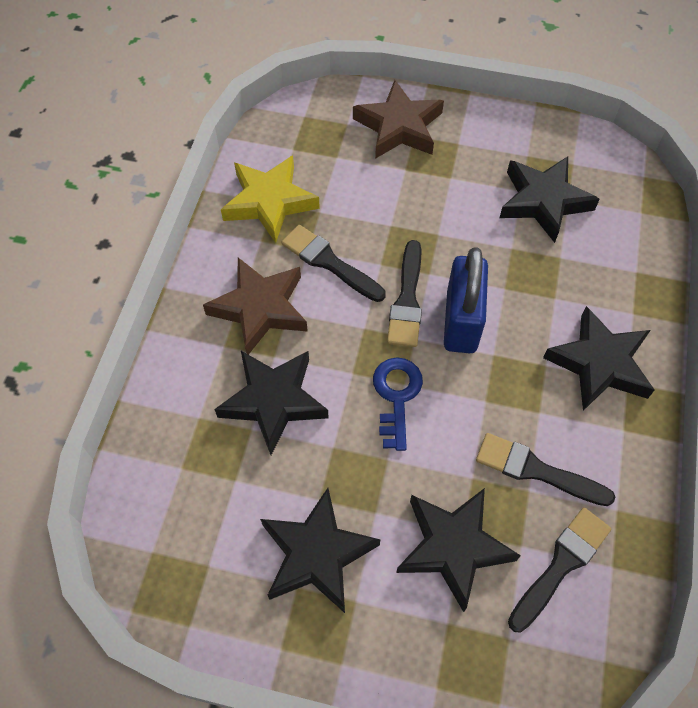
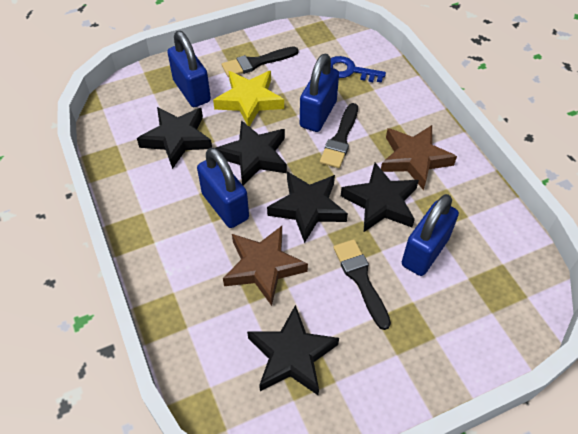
black brush: [281,225,386,302] [387,240,422,347] [476,433,615,506] [508,507,611,632] = 4 -> [222,46,299,77] [320,103,358,168] [333,239,391,330] = 3
blue padlock: [444,247,488,353] = 1 -> [167,31,211,107] [197,147,249,228] [300,53,339,132] [402,194,459,276] = 4

